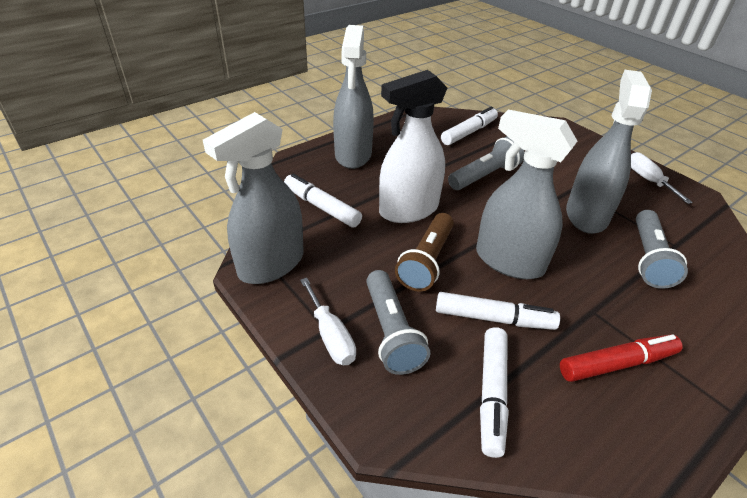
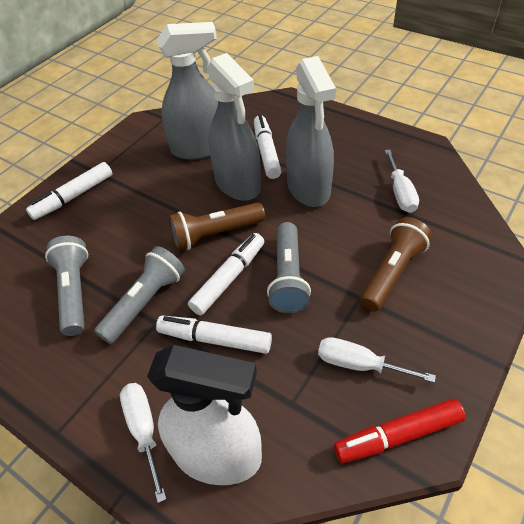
brown flashlight: [395,213,454,292] = 1 -> [169,202,265,251] [360,217,432,312] = 2
grey spray bottle: [203,112,304,284] [333,25,374,169] [476,110,577,279] [566,70,652,234] = 4 -> [157,22,218,160] [207,53,261,201] [286,56,336,207] = 3
white screwdriver: [300,278,356,365] [631,152,693,204] = 2 -> [120,383,167,503] [318,337,436,383] [385,150,419,213] = 3

